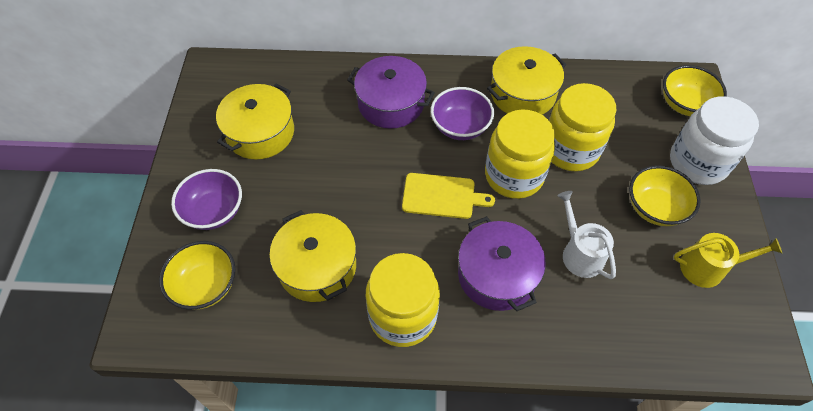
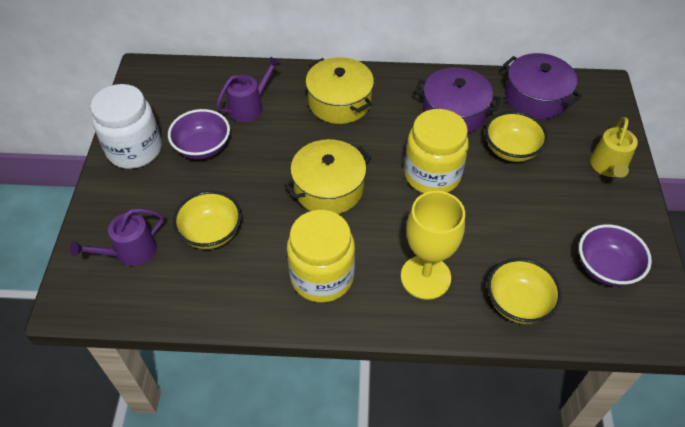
purple watering can: none = 0 -> [70,208,164,266] [216,57,281,122] = 2
white watering can: [557,191,616,279] = 1 -> none = 0
yellow cutting board: [402,173,495,219] = 1 -> none = 0
yellow goblet: none = 0 -> [401,191,465,300] = 1
yellow jar: [366,253,440,347] [485,109,555,199] [549,83,617,171] = 3 -> [287,210,355,303] [404,109,469,193] = 2
yellow pot: [216,83,294,160] [269,210,356,302] [487,46,566,115] = 3 -> [284,139,371,214] [305,57,374,124] = 2

